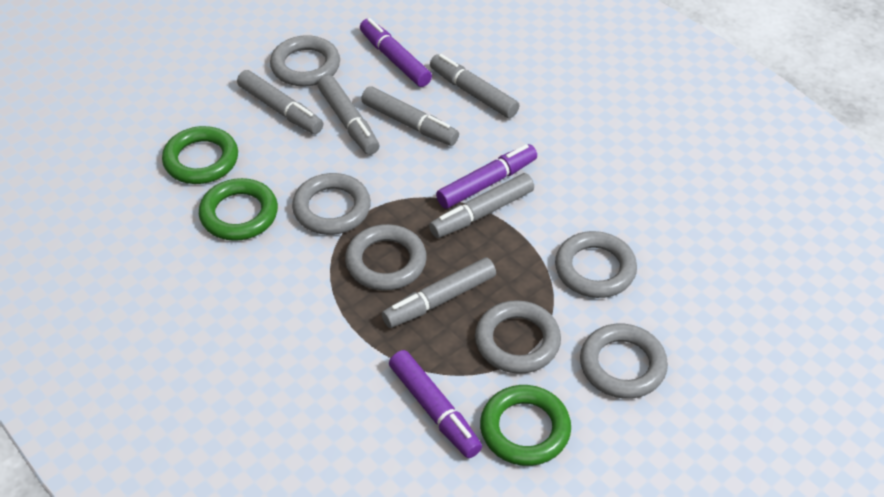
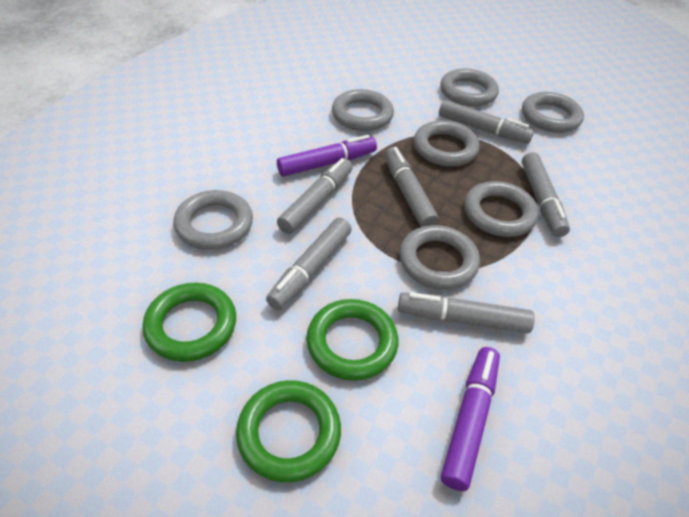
grey ring: [270,35,340,87] [292,173,371,235] [345,224,427,291] [475,300,561,374] [555,231,637,298] [580,324,668,399] = 6 -> [173,190,253,250] [332,89,394,131] [399,225,480,290] [414,120,480,166] [440,69,499,107] [464,181,539,237] [522,92,584,133] = 7
purple marker: [360,18,432,87] [389,350,482,458] [436,144,537,209] = 3 -> [277,135,377,176] [441,347,500,491] = 2

